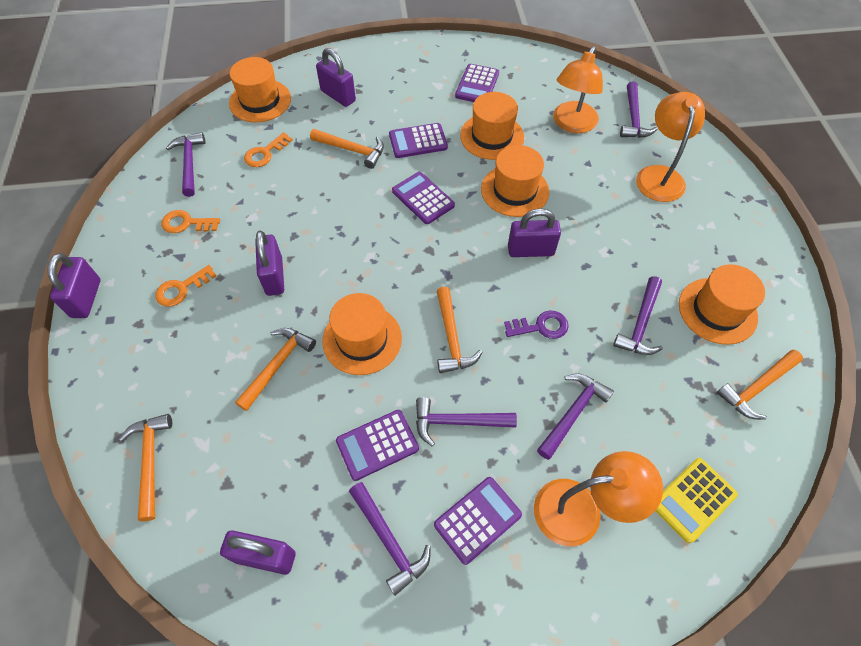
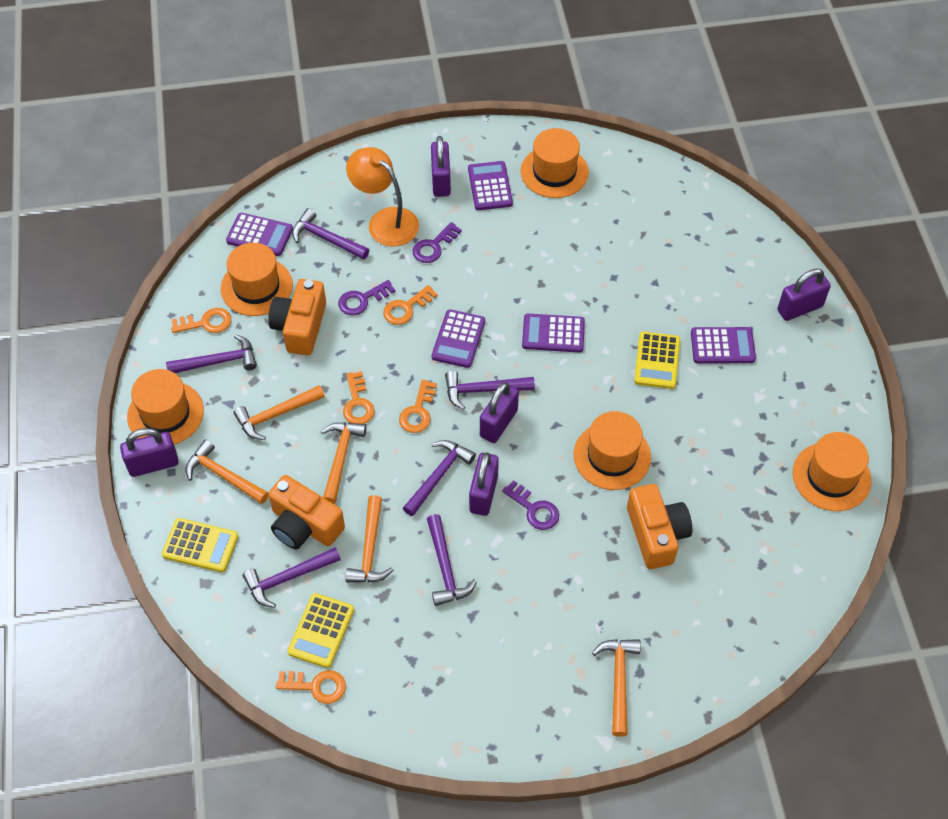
orange camera: none = 0 -> [268,279,326,355] [268,475,345,549] [627,484,692,569] = 3
orange key: [155,265,217,307] [161,210,220,233] [244,132,293,167] = 3 -> [171,308,231,333] [276,670,346,704] [343,372,375,424] [383,285,438,325] [399,380,437,433] = 5
orange lamp: [534,451,663,546] [553,46,603,133] [636,92,705,202] = 3 -> [346,147,419,247] = 1
purple key: [504,310,569,339] = 1 -> [338,280,395,316] [413,222,462,263] [502,480,559,530] = 3
yellow calculator: [656,458,738,543] = 1 -> [162,518,239,572] [288,593,354,668] [634,332,680,389] = 3

